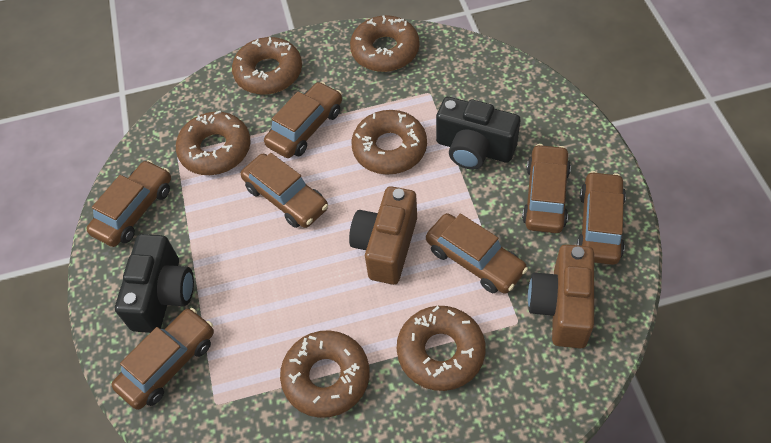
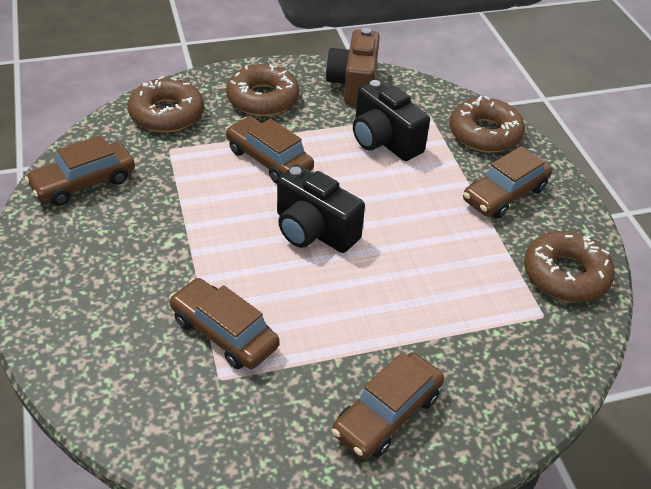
brown camera: [349,186,417,285] [528,244,594,349] = 2 -> [326,28,380,106] = 1
brown car: [86,160,171,247] [111,308,214,410] [241,153,328,228] [264,82,342,158] [426,213,528,294] [522,144,571,233] [577,171,626,265] = 7 -> [25,135,135,206] [169,278,279,369] [225,117,314,184] [332,352,444,459] [463,146,552,219] = 5
brown donut: [176,111,251,175] [232,37,302,95] [280,330,370,418] [350,15,420,72] [352,110,427,175] [397,306,486,391] = 6 -> [127,76,204,132] [226,64,299,116] [449,96,525,153] [524,231,615,302] = 4

